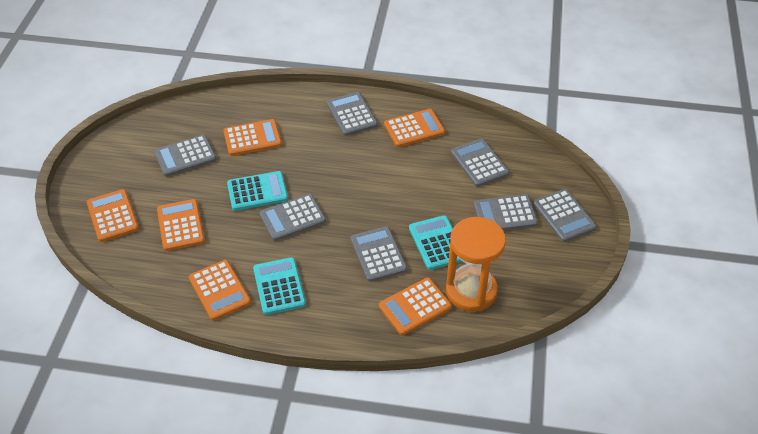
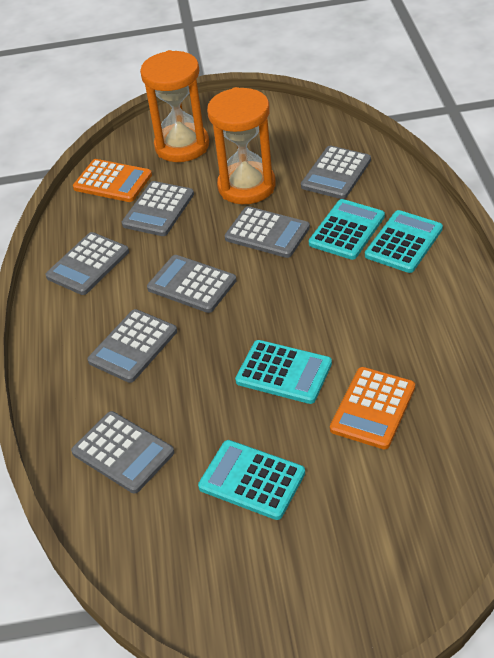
orange calculator: [87,189,139,242] [157,199,205,251] [189,260,251,320] [223,119,282,156] [379,278,452,335] [384,109,445,147] = 6 -> [73,159,152,202] [330,367,415,450] = 2
orange hourglass: [446,217,506,312] = 1 -> [140,50,209,162] [207,87,276,204] = 2
turquoise calculator: [227,171,288,211] [253,257,306,315] [409,215,462,270] = 3 -> [198,440,305,520] [235,340,332,404] [309,199,385,260] [365,210,443,273] = 4

